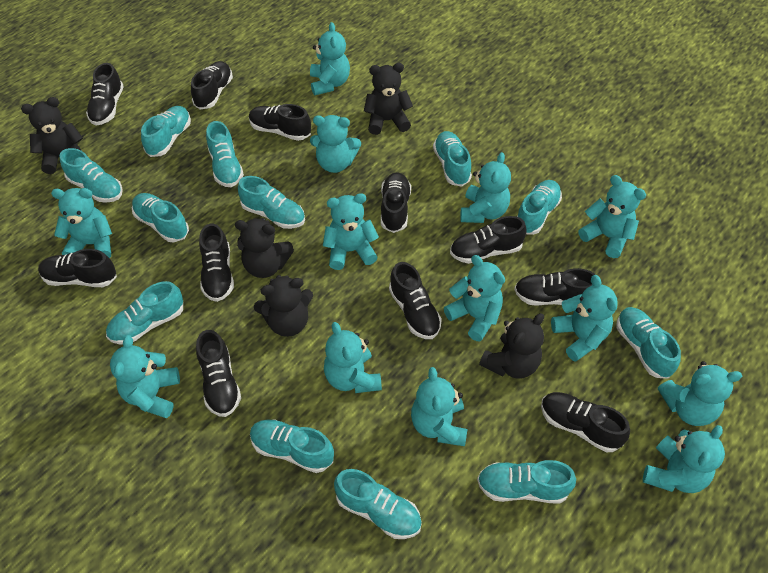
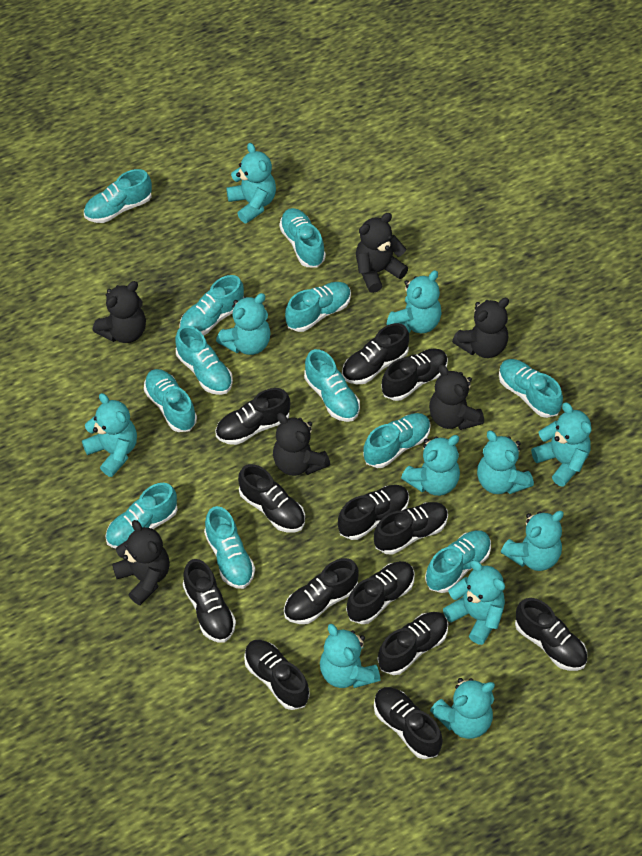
black shoe: [38,249,117,287] [86,63,124,125] [191,61,233,109] [196,330,241,417] [199,223,234,302] [249,104,311,141] [381,172,411,233] [389,262,442,339] [450,216,527,264] [514,268,596,306] [541,392,630,452] = 11 -> [183,559,236,642] [216,388,290,445] [238,464,305,532] [244,640,310,710] [284,558,359,624] [338,485,409,540] [342,323,409,384] [346,561,415,624] [374,502,448,555] [374,687,443,759] [378,612,448,675] [381,349,448,401] [515,598,587,671] = 13
black teddy bear: [21,97,83,174] [235,218,294,278] [254,275,313,337] [364,63,413,135] [479,313,544,379] = 5 -> [93,281,146,343] [112,520,170,605] [273,413,330,476] [356,213,408,293] [429,364,484,430] [452,298,509,358] = 6
turquoise teddy bear: [51,188,112,258] [110,335,180,418] [310,22,350,95] [310,115,361,173] [323,193,379,270] [324,322,382,393] [411,367,467,446] [444,255,505,341] [460,152,511,223] [551,275,618,362] [579,175,646,258] [643,425,725,493] [658,361,742,426] = 13 -> [82,393,137,477] [216,293,271,355] [226,143,276,224] [320,624,380,688] [387,270,442,334] [401,435,460,496] [430,678,495,739] [443,560,505,645] [477,431,534,494] [501,511,564,571] [531,402,592,487] = 11

